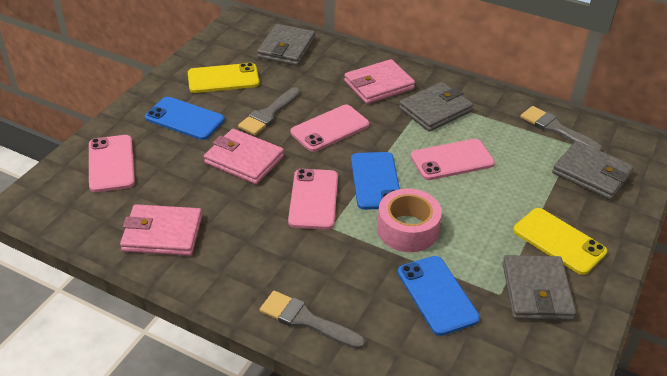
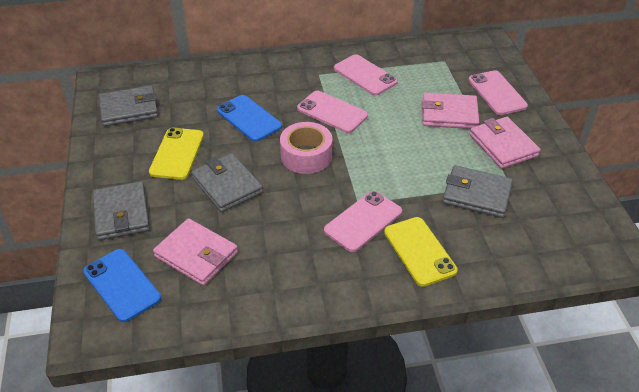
blue phone: [145,97,225,140] [351,152,400,210] [398,256,480,336] = 3 -> [83,249,161,322] [217,95,282,142] = 2
grey brush: [238,87,300,135] [259,291,365,349] [520,106,602,151] = 3 -> none = 0

